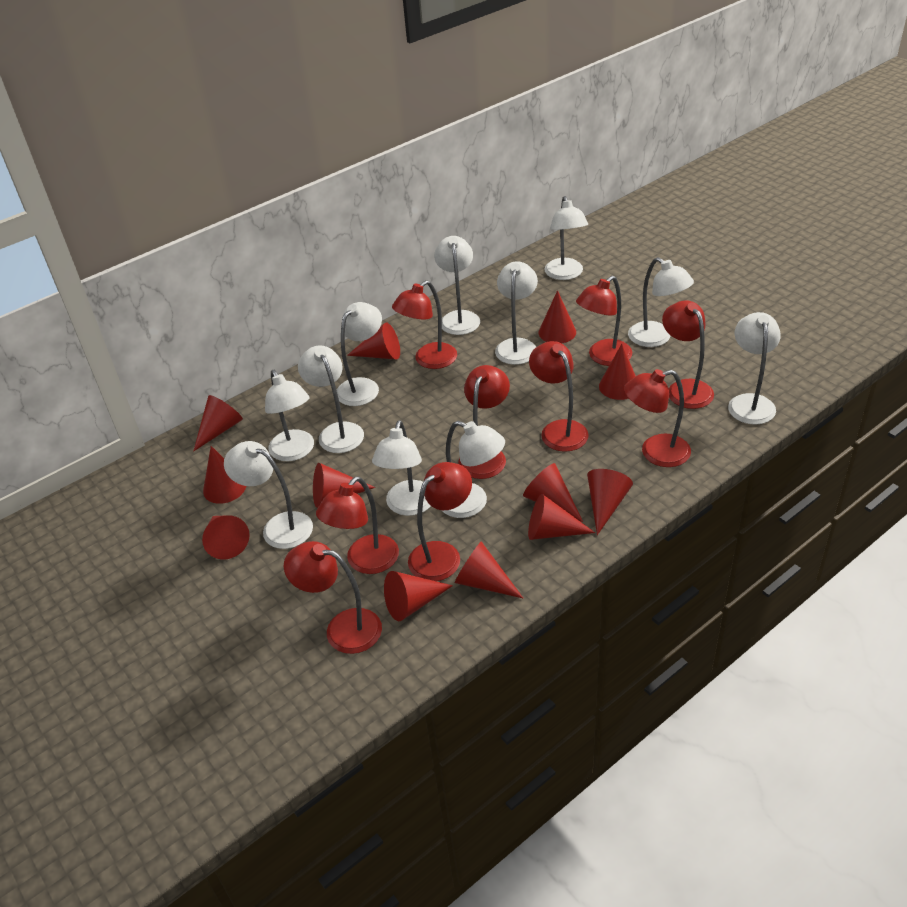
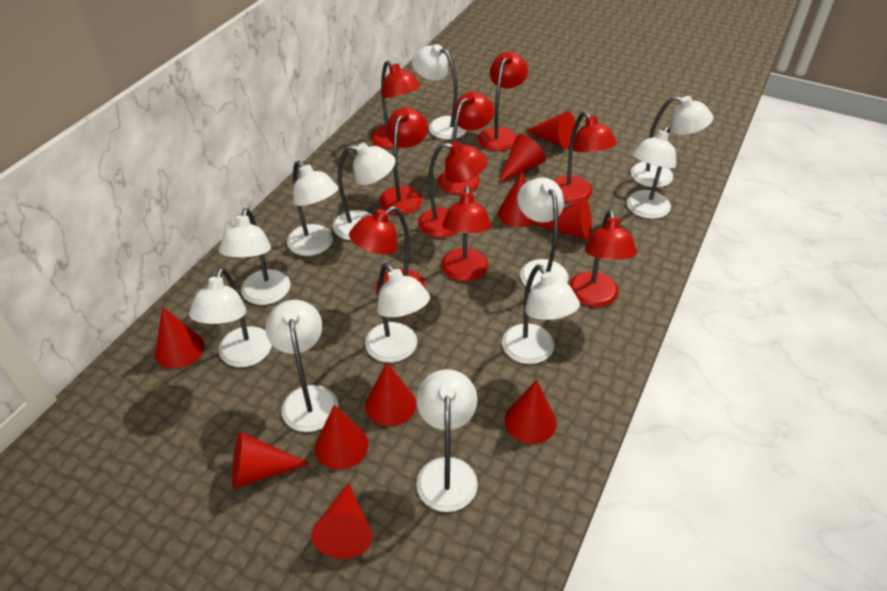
red cone: [193,395,243,452] [202,515,250,559] [203,446,246,504] [313,463,375,508] [347,322,400,359] [384,571,453,621] [455,541,523,598] [523,463,583,522] [528,494,595,540] [539,290,576,343] [587,469,633,535] [599,344,636,400] = 12 -> [155,307,204,369] [232,432,310,489] [311,483,372,559] [315,405,368,470] [365,363,416,426] [498,134,546,183] [498,171,536,227] [505,380,557,444] [525,111,575,149] [533,198,592,240] = 10
white lamp: [224,441,313,549] [265,370,314,461] [298,345,364,453] [337,302,382,406] [372,420,431,516] [434,236,480,335] [441,421,505,518] [495,261,538,365] [545,196,588,280] [628,257,694,347] [728,312,781,425] = 11 -> [189,268,272,367] [219,208,290,305] [265,300,338,432] [287,161,338,256] [333,143,395,240] [365,263,430,363] [411,44,467,139] [416,369,478,512] [502,265,580,364] [518,178,568,290] [626,126,676,219] [631,96,713,188] = 12

